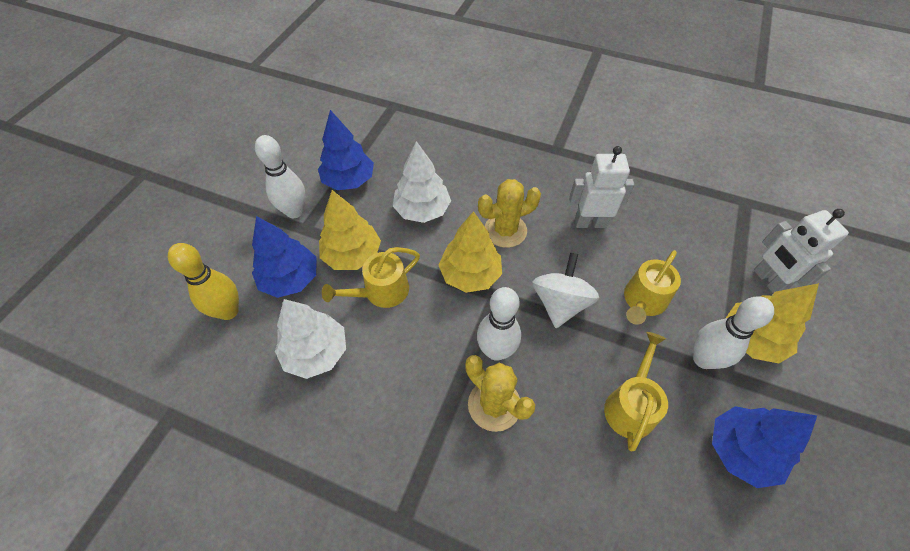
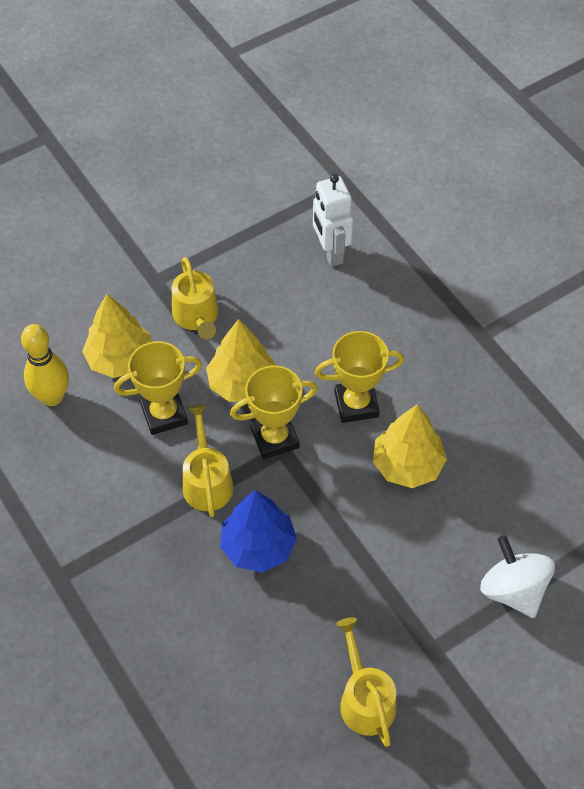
blue tree: [252,216,317,298] [318,110,374,190] [712,406,817,488] = 3 -> [220,490,297,573] = 1
white bowling pin: [255,135,306,218] [477,287,521,361] [693,296,774,369] = 3 -> none = 0
white robot: [569,146,634,228] [754,209,849,294] = 2 -> [313,174,353,267] = 1
white tree: [275,299,346,379] [393,141,451,223] = 2 -> none = 0
yellow cactus: [465,355,535,432] [478,179,541,248] = 2 -> none = 0
yellow trophy: none = 0 -> [114,341,202,435] [230,366,318,459] [315,331,404,423] = 3

